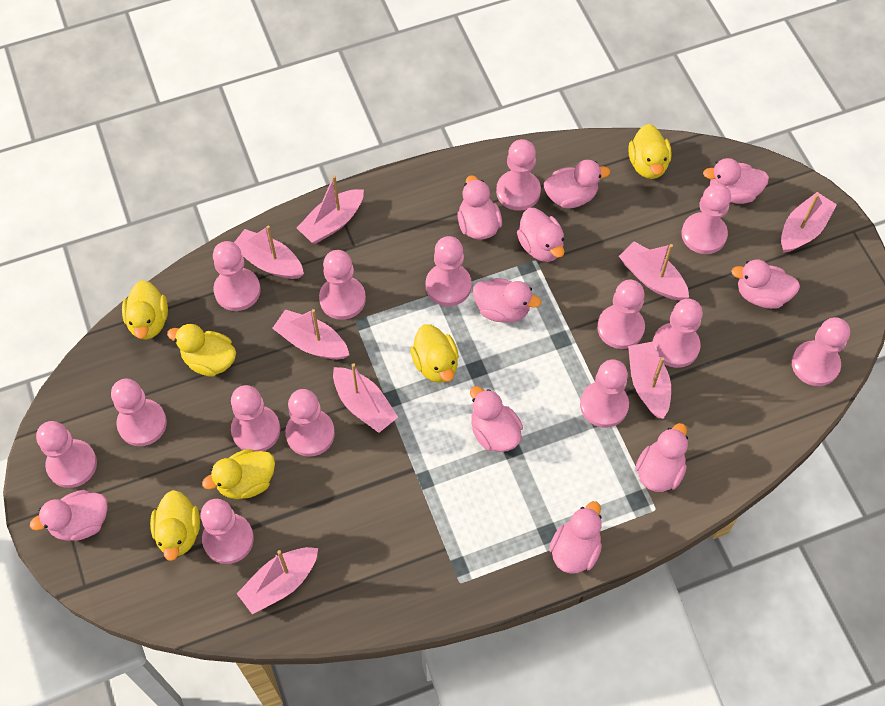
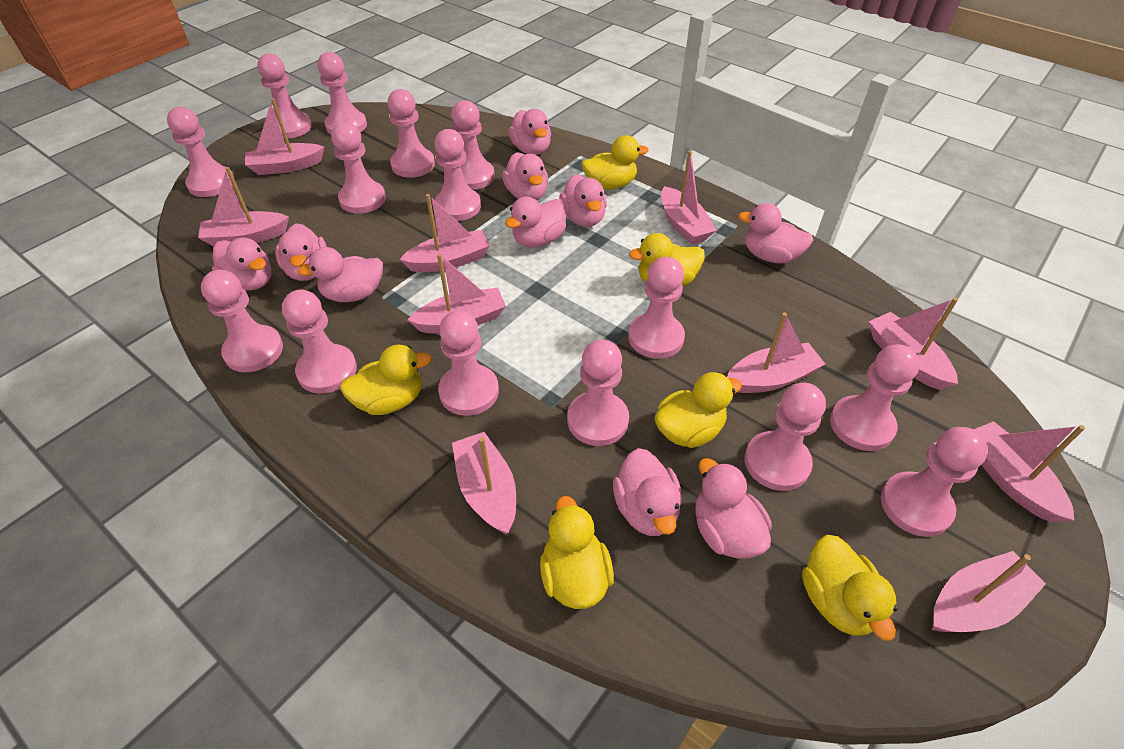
pink boat: [234,226,304,279] [237,547,318,614] [272,309,349,360] [297,175,364,244] [333,363,398,433] [619,241,689,300] [628,342,671,419] [781,192,837,253] = 8 -> [198,167,289,247] [245,98,324,175] [400,194,490,272] [408,254,506,334] [452,432,516,534] [661,151,717,244] [727,313,825,393] [869,298,958,390] [932,551,1046,632] [973,421,1085,522] = 10
pink pawn: [36,421,97,488] [111,378,167,446] [201,499,254,564] [213,241,261,311] [231,385,280,452] [285,389,335,457] [319,250,366,320] [426,236,472,306] [496,139,541,211] [580,359,629,428] [597,280,645,349] [653,299,703,368] [682,183,731,254] [792,317,850,386] = 14 -> [167,107,235,197] [201,270,283,372] [257,54,312,138] [282,290,357,394] [318,52,367,134] [331,122,386,214] [387,89,435,178] [434,129,481,221] [438,311,499,416] [451,100,495,190] [567,340,629,446] [628,257,685,359] [744,383,826,491] [830,344,920,451] [881,427,988,537] = 15

